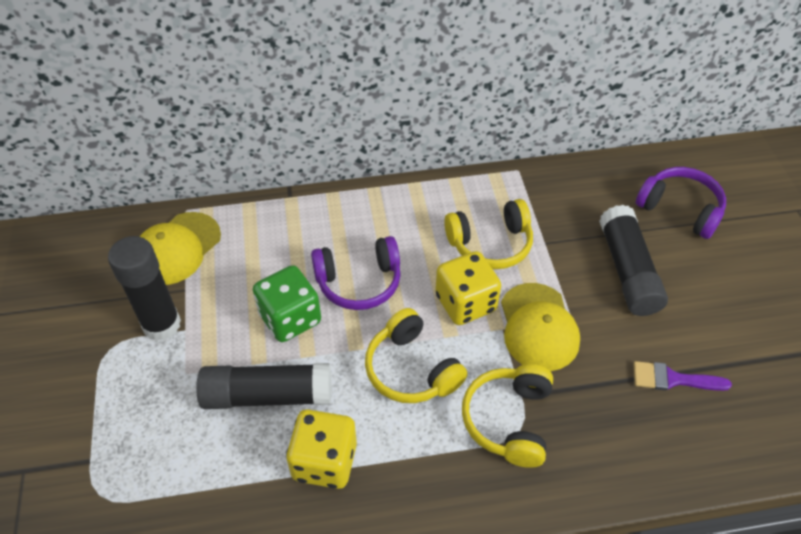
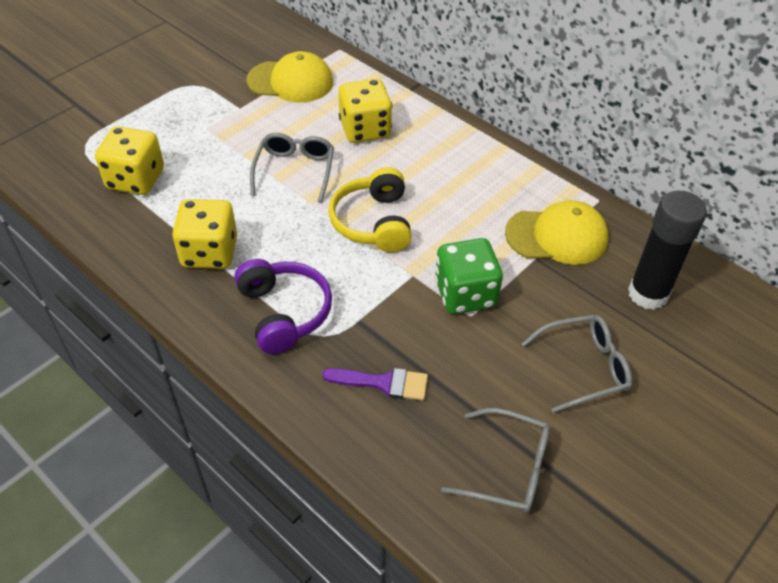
black glue stick: [108,236,181,341] [196,363,331,409] [599,205,668,316] = 3 -> [628,191,707,310] = 1
grey glasses: none = 0 -> [250,133,334,203] [441,408,550,513] [521,315,632,413] = 3
purple headphones: [311,236,401,310] [636,167,726,239] = 2 -> [234,259,332,354] = 1
yellow dice: [286,409,357,489] [435,251,501,325] = 2 -> [95,126,164,195] [172,199,237,269] [338,79,392,143] = 3
yellow headphones: [365,308,468,403] [444,199,533,270] [462,364,553,468] = 3 -> [328,167,412,252] = 1

